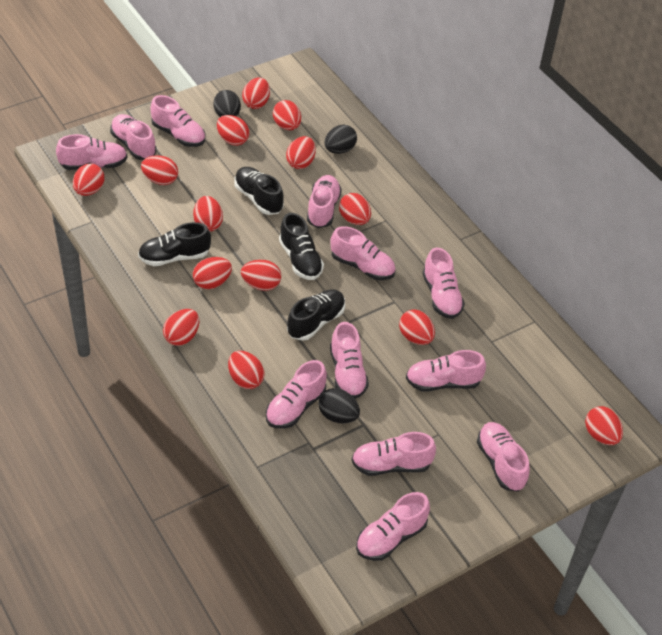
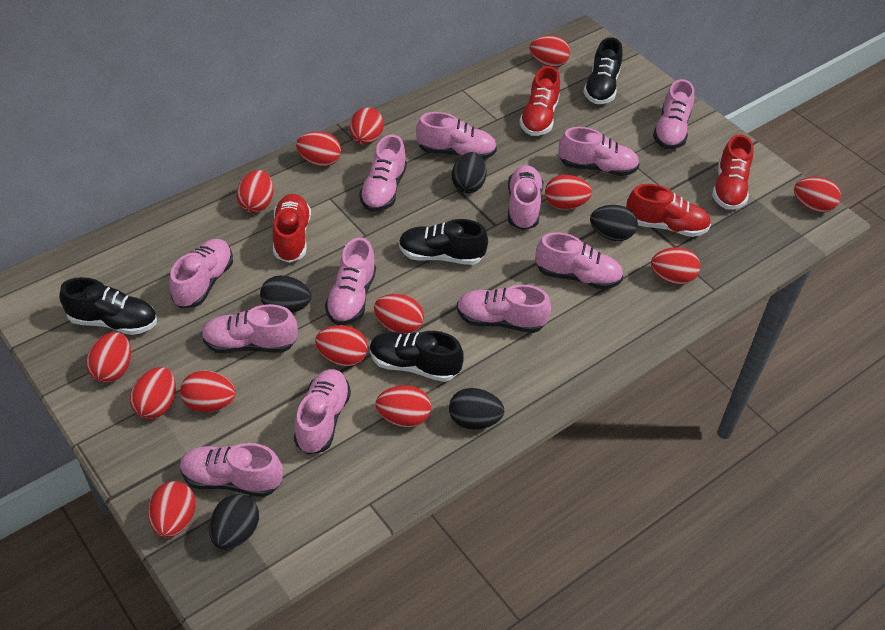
black egg: [213,90,241,117] [318,388,360,424] [324,124,357,154] = 3 -> [209,494,259,550] [260,275,311,313] [449,388,504,430] [452,152,486,193] [590,205,638,241] = 5
red shoe: none = 0 -> [272,194,311,263] [519,66,560,136] [626,184,711,237] [712,134,754,210] = 4

